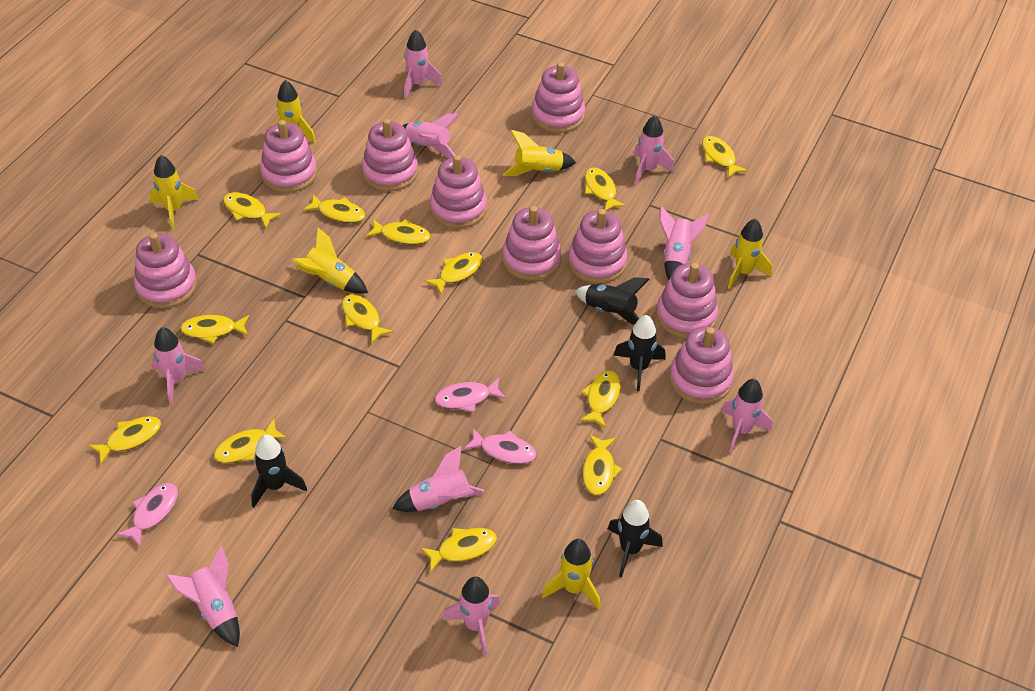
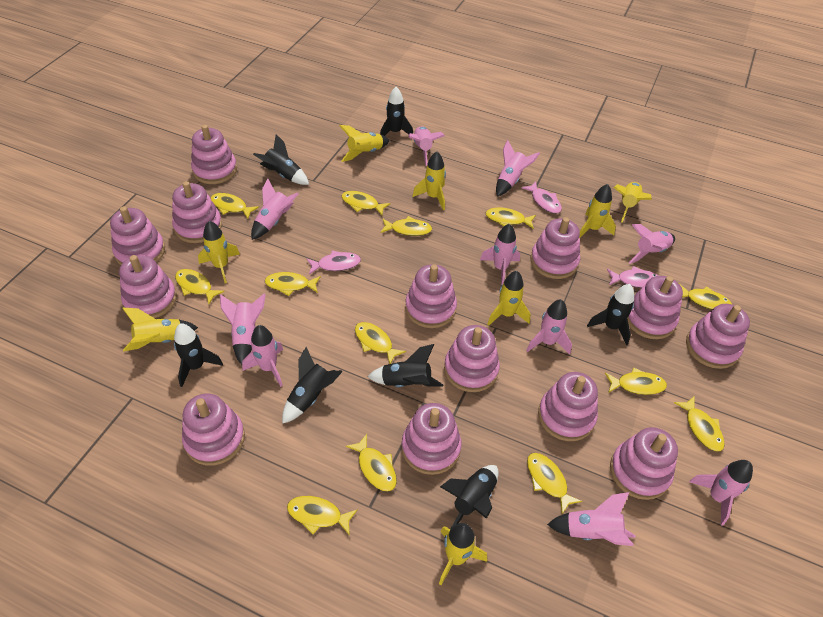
black rocket: [251,434,307,508] [575,277,649,325] [608,500,663,577] [614,315,666,391] = 4 -> [174,324,223,387] [253,134,309,185] [282,347,343,424] [368,344,443,387] [380,87,413,136] [440,465,499,530] [587,284,634,345] = 7
pink rocket: [152,327,206,405] [165,546,240,647] [392,446,484,512] [402,113,460,158] [404,30,443,99] [442,577,500,656] [634,115,674,185] [659,206,709,280] [721,379,772,453] = 9 -> [220,293,266,365] [242,325,283,387] [251,179,298,240] [409,126,445,166] [480,224,520,285] [496,140,540,196] [526,299,572,354] [547,492,636,546] [629,224,675,264] [689,460,753,526] = 10
pink stacking toy: [134,233,197,309] [260,120,317,193] [362,119,418,191] [430,155,487,229] [502,206,561,281] [532,62,585,133] [568,209,628,284] [656,263,718,338] [669,326,734,404] = 9 -> [110,206,165,265] [119,255,177,318] [172,181,222,243] [182,394,245,466] [191,125,237,184] [401,403,462,475] [405,264,457,328] [444,325,500,392] [530,217,580,279] [538,372,598,441] [610,427,678,500] [627,276,683,339] [686,304,750,369] = 13
yellow rocket: [149,155,199,229] [275,80,316,143] [292,228,368,294] [503,130,576,176] [542,539,601,610] [728,218,772,289] = 6 -> [122,308,198,351] [198,221,240,283] [339,125,390,162] [413,152,446,210] [439,523,487,585] [487,271,530,326] [579,184,616,238] [614,182,652,223] = 8

